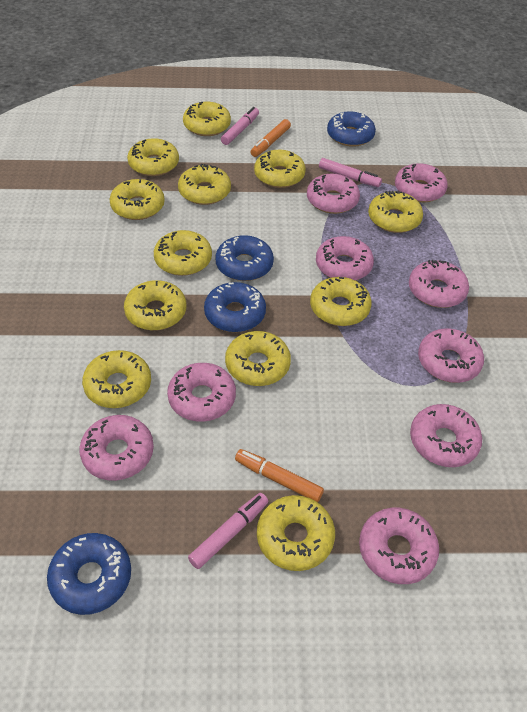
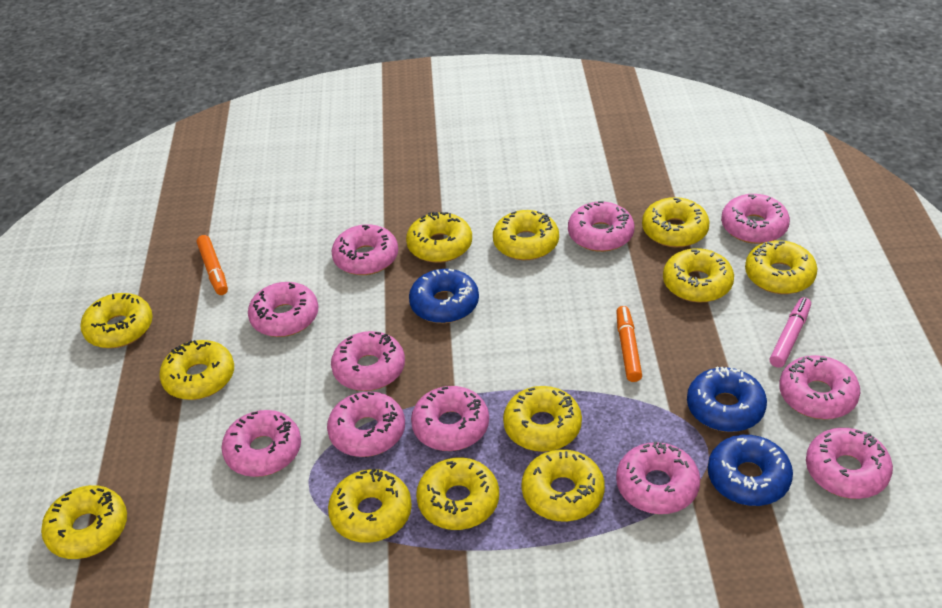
blue donut: [47,533,131,615] [204,282,266,332] [215,235,274,281] [327,111,376,147] = 4 -> [409,269,479,323] [687,367,767,432] [708,435,793,506] = 3
pink donut: [79,415,154,481] [167,363,236,422] [307,174,360,214] [316,236,374,281] [359,508,439,584] [395,163,448,203] [409,260,469,308] [410,404,482,467] [418,328,484,383] = 9 -> [221,410,301,477] [248,282,319,337] [327,391,405,457] [331,331,405,391] [332,224,398,275] [411,386,489,451] [568,201,634,252] [616,441,700,514] [721,194,790,244] [779,355,860,419] [806,428,893,499] = 11
pink marker: [188,493,268,569] [221,107,259,145] [319,158,382,187] = 3 -> [770,297,811,368] = 1

